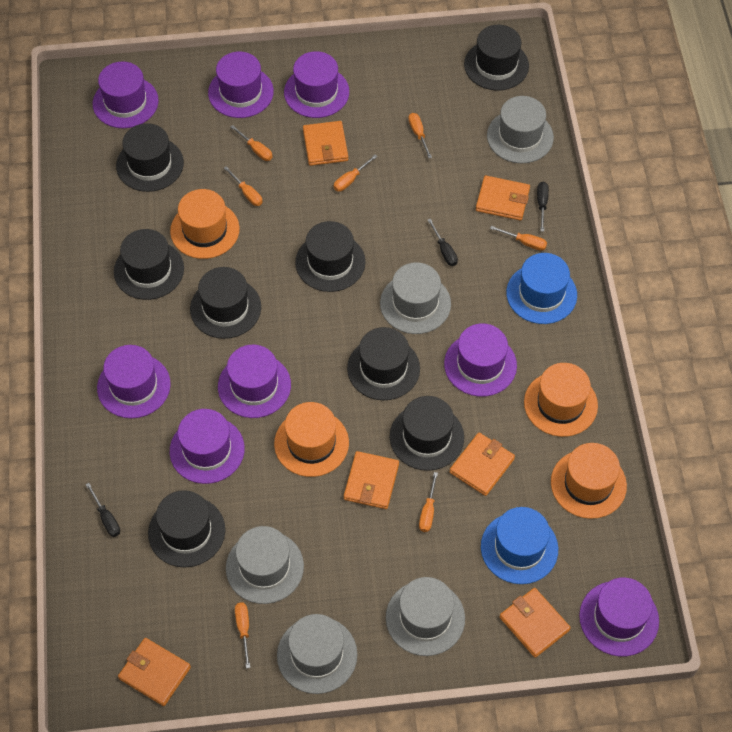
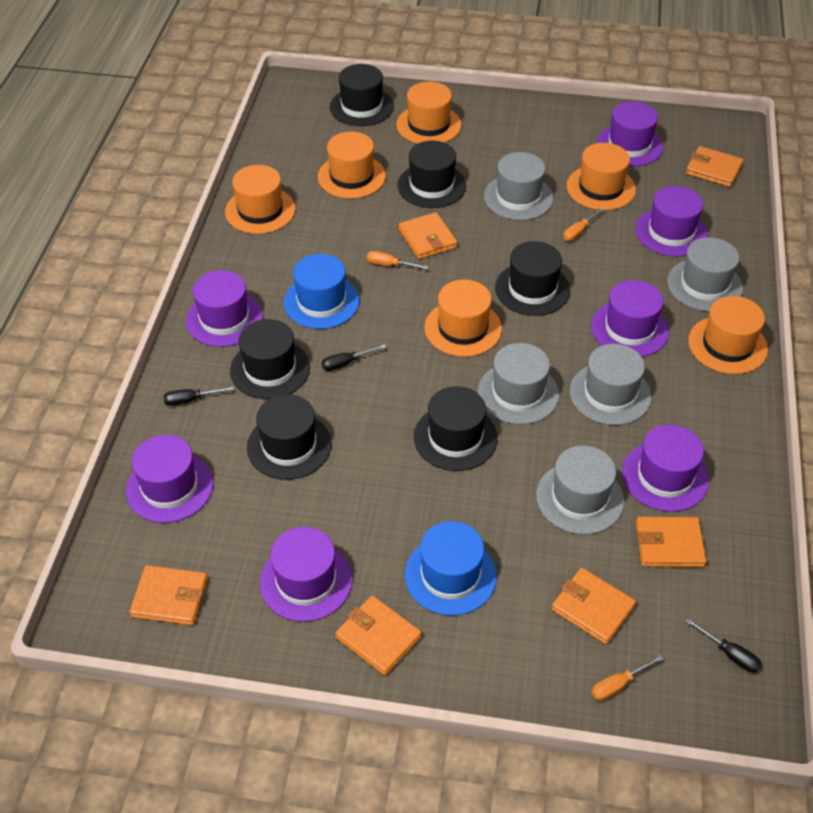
black hat: [114,229,184,300] [116,123,184,192] [148,490,225,567] [190,267,261,339] [295,221,366,292] [347,327,420,400] [390,396,464,471] [464,25,529,91] = 8 -> [230,319,310,399] [247,394,331,480] [330,64,394,126] [397,141,466,208] [414,386,498,471] [495,241,570,316] = 6
orange hat: [170,189,240,259] [274,402,349,477] [524,363,598,437] [551,443,627,519] = 4 -> [225,165,296,234] [318,132,386,199] [396,82,461,144] [424,279,502,357] [567,143,636,210] [688,296,768,374] = 6
orange screwdriver: [224,166,263,206] [231,125,273,161] [235,602,250,668] [334,155,378,191] [408,113,432,158] [419,472,438,532] [490,226,547,251] = 7 -> [367,251,428,269] [563,207,604,241] [591,655,663,701] = 3
purple hat: [93,62,159,128] [97,345,171,418] [170,409,245,484] [208,52,274,118] [218,345,291,418] [284,51,349,118] [444,324,517,397] [579,578,659,657] = 8 -> [126,435,213,523] [186,270,263,347] [260,527,352,622] [591,280,669,357] [596,102,663,166] [622,424,709,512] [635,186,708,257] = 7

